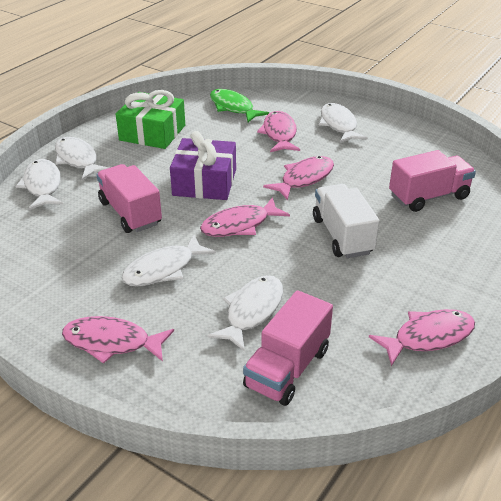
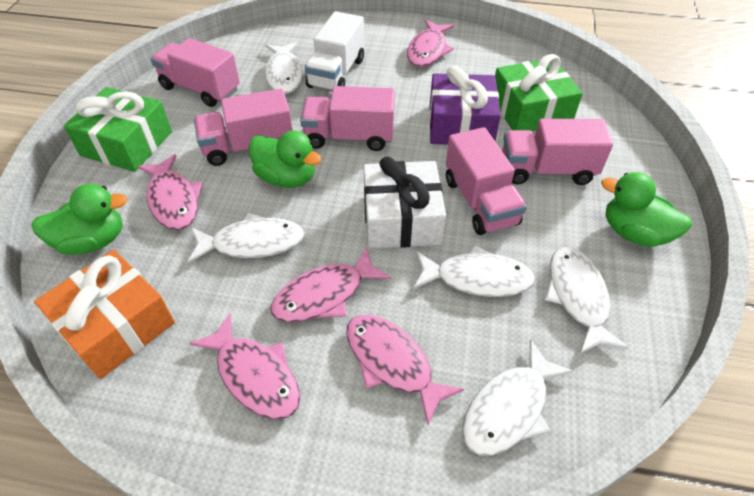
green duck: none = 0 -> [31,184,128,255] [249,131,322,188] [601,172,692,247] = 3
green fish: [210,89,269,123] = 1 -> none = 0
green gift: [116,90,185,149] = 1 -> [64,87,172,172] [495,54,583,132] = 2
orange gift: none = 0 -> [34,250,175,379] = 1
pink truck: [96,164,162,233] [243,290,333,406] [389,150,476,212] = 3 -> [151,38,240,107] [194,89,293,166] [300,86,395,151] [446,127,527,235] [502,119,613,185] = 5
white gift: none = 0 -> [364,157,446,248] = 1

